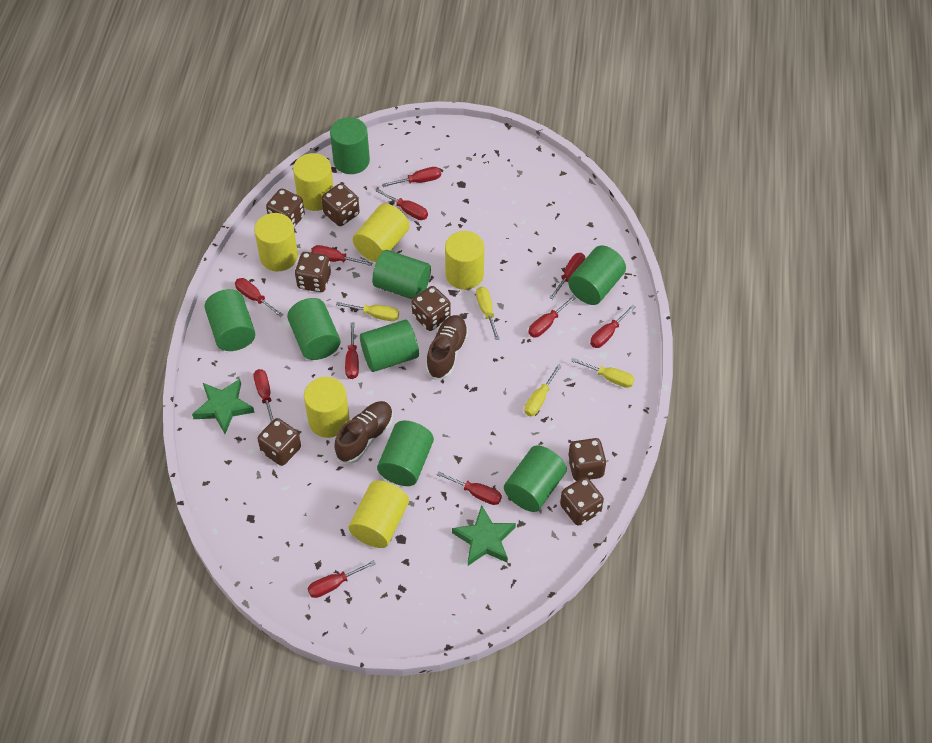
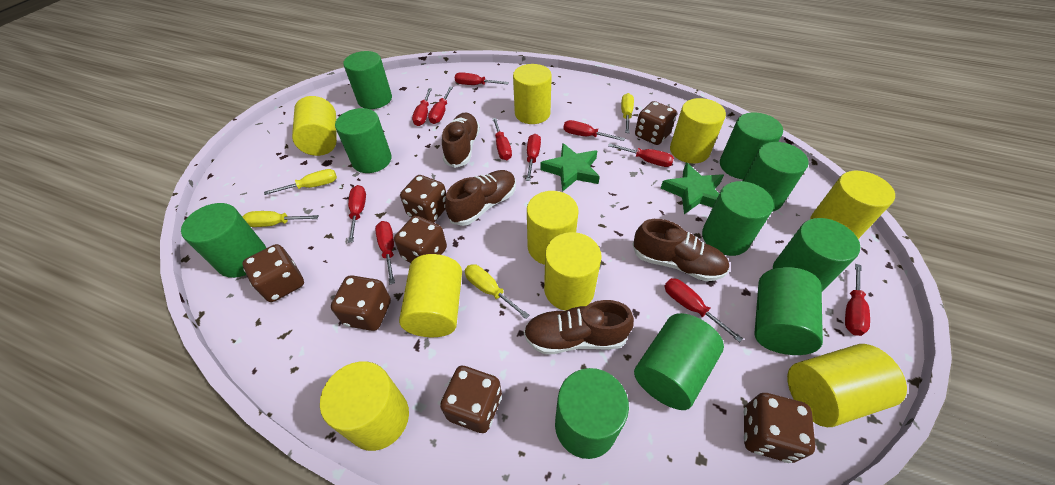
brown shoe: [334,401,393,464] [426,315,469,380] = 2 -> [442,113,480,168] [445,170,516,226] [524,300,634,354] [632,219,729,281] = 4
green cylinder: [205,289,255,351] [287,298,340,360] [330,117,370,174] [360,320,419,372] [372,250,431,299] [377,421,434,486] [504,445,567,512] [568,245,626,305] = 8 -> [181,203,266,278] [335,108,391,173] [343,51,392,109] [555,368,629,459] [634,313,724,410] [702,181,774,256] [720,112,783,179] [743,142,809,212] [754,267,823,355] [773,218,860,291] = 10
yellow cylinder: [254,213,298,271] [293,153,334,211] [304,377,350,438] [349,480,409,548] [353,204,409,262] [445,231,484,290] = 6 -> [292,96,337,156] [320,362,409,451] [399,254,462,337] [513,64,552,124] [527,191,579,265] [544,232,602,311] [670,98,726,164] [787,344,907,427] [810,171,895,239] = 9

